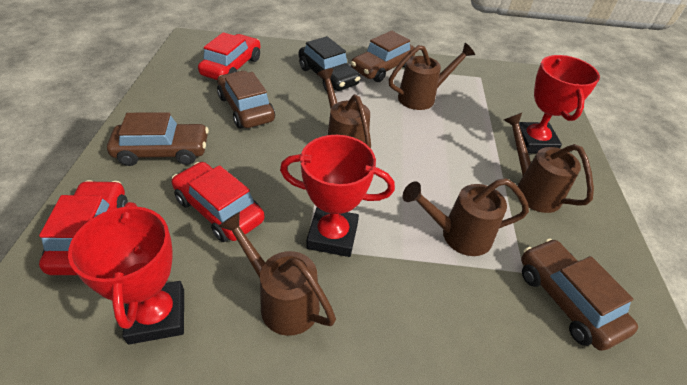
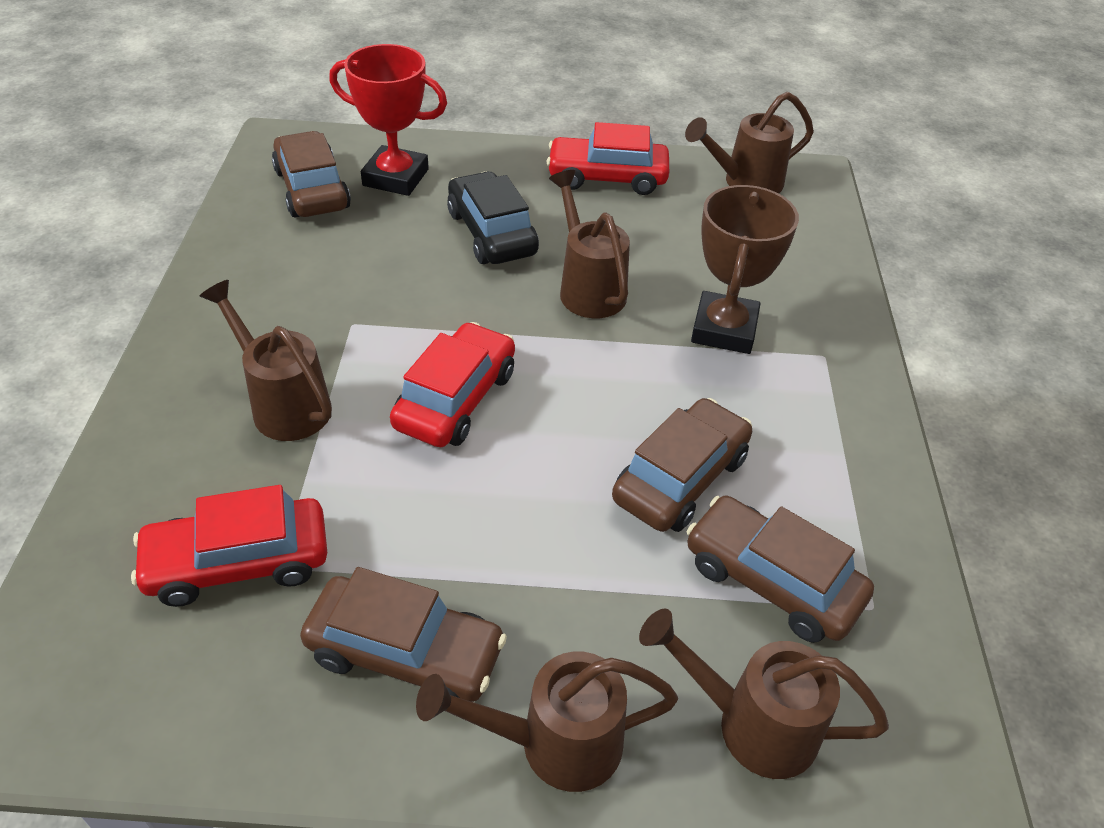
brown trophy: none = 0 -> [691,185,799,354] = 1
red trophy: [68,202,184,345] [280,135,395,257] [519,55,600,153] = 3 -> [329,44,447,196] = 1

